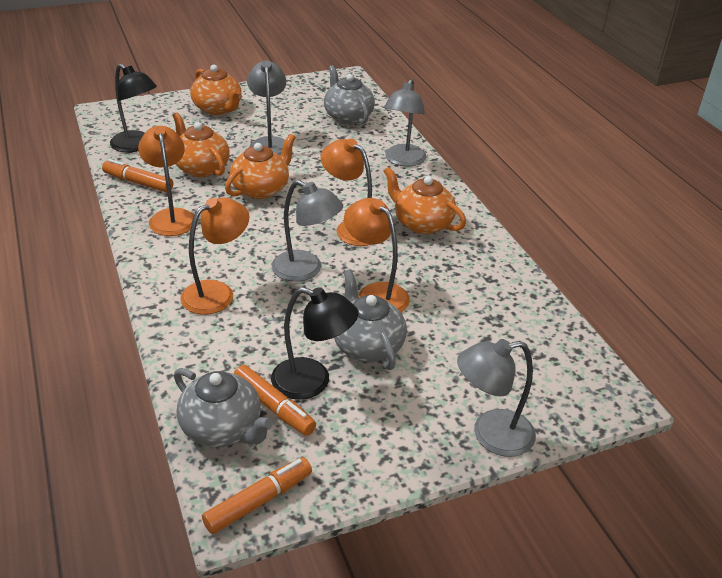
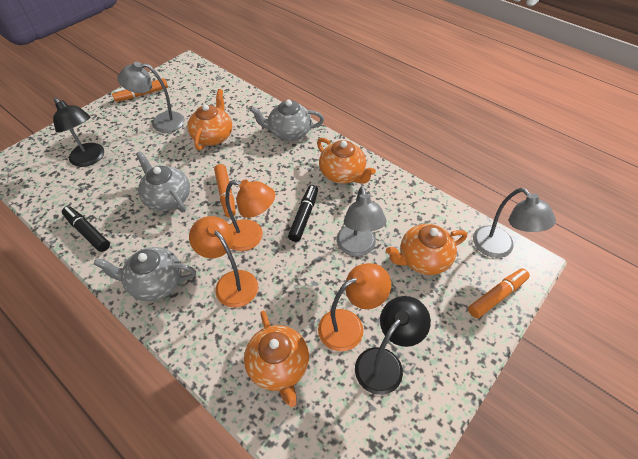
black marker: none = 0 -> [62,206,110,252] [288,185,318,242] = 2
grey lamp: [247,60,286,156] [272,180,343,282] [384,79,426,167] [457,339,536,457] = 4 -> [117,62,184,133] [336,186,387,256] [473,188,556,258] = 3
orange lamp: [138,126,194,236] [180,198,249,315] [321,139,372,246] [344,198,410,312] = 4 -> [189,216,258,308] [225,179,275,251] [318,263,391,352] = 3

